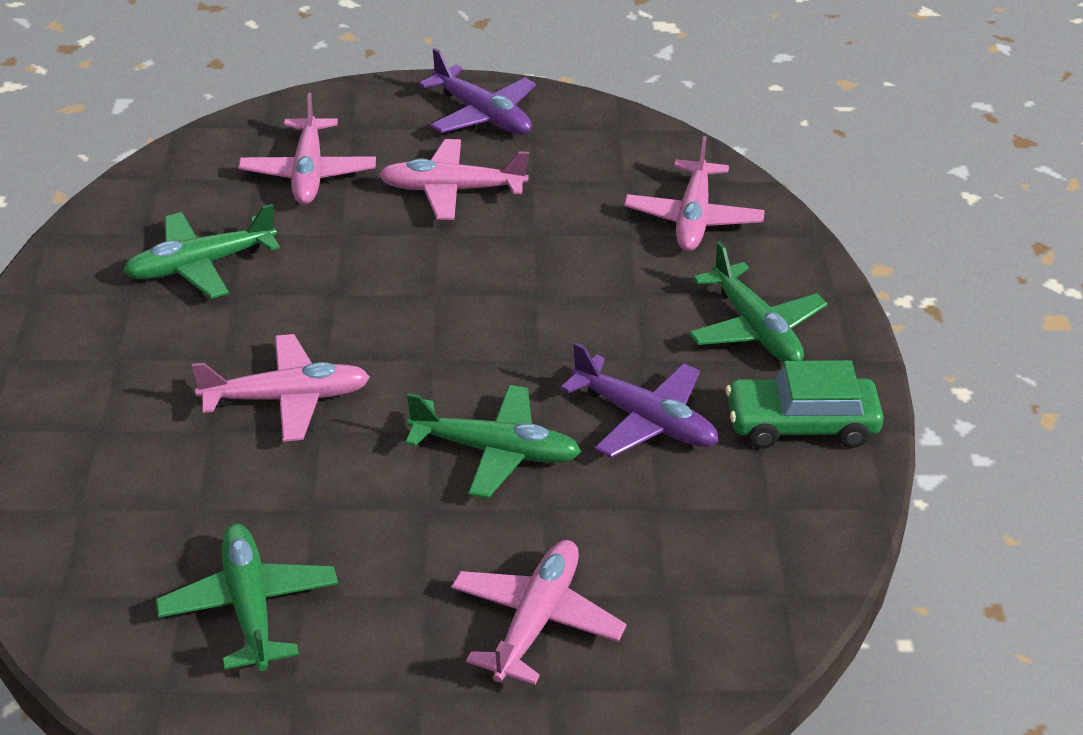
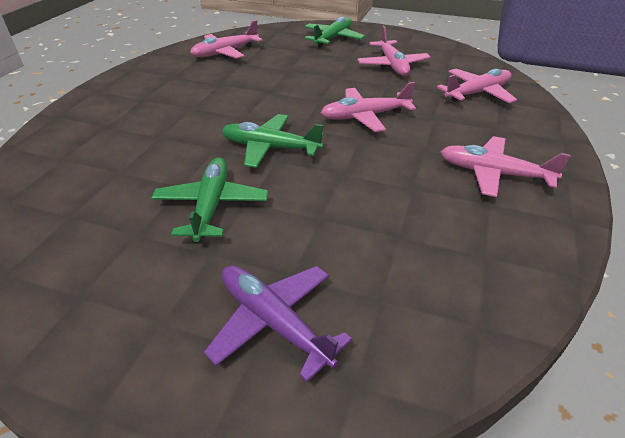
green car: [726,360,884,449] = 1 -> none = 0
green plane: [123,204,280,298] [155,524,338,671] [405,385,581,498] [689,242,828,362] = 4 -> [151,158,268,242] [222,114,324,168] [304,17,365,47] = 3
purple plane: [419,48,536,135] [560,342,719,458] = 2 -> [204,266,352,382] = 1

